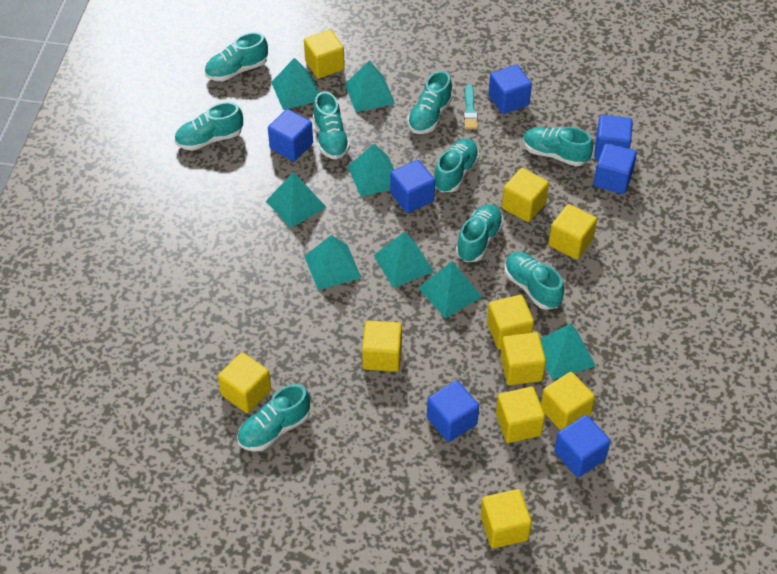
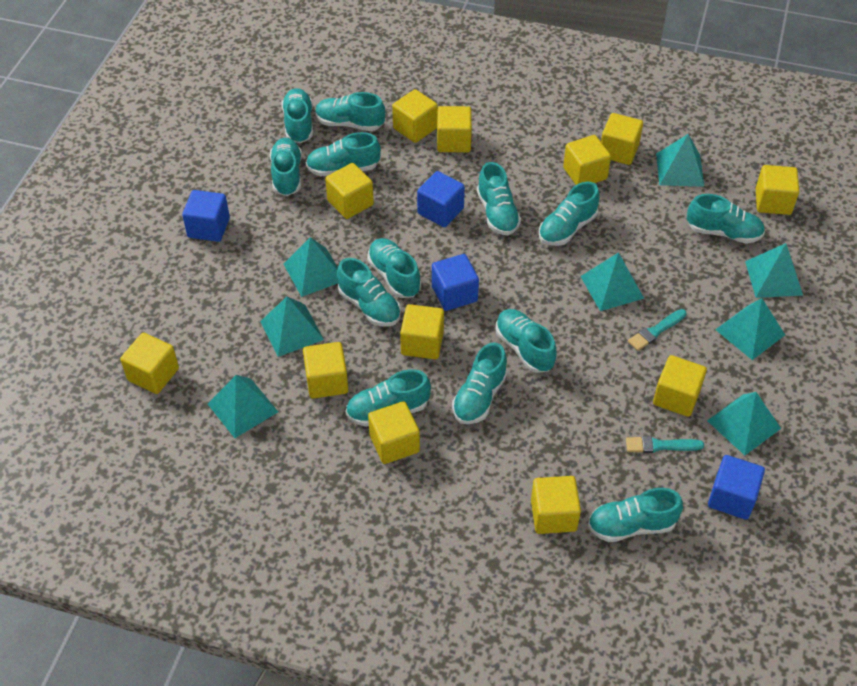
blue cube: [268,109,313,161] [390,160,435,213] [427,380,479,442] [488,64,532,114] [554,415,611,477] [593,143,637,194] [594,115,633,159] = 7 -> [182,190,230,242] [417,171,465,227] [432,254,479,311] [708,455,765,520] = 4
turquoise brush: [464,85,478,129] = 1 -> [626,436,704,453] [628,309,686,351] = 2
turquoise shoe: [174,102,243,151] [205,32,268,81] [237,384,310,451] [313,91,350,160] [407,70,453,134] [434,139,479,192] [456,204,504,262] [504,252,564,310] [523,127,593,166] = 9 -> [270,138,302,196] [282,88,313,143] [306,132,381,176] [315,92,385,131] [337,258,401,326] [346,369,431,427] [367,238,421,298] [452,343,508,424] [477,162,521,235] [496,309,557,373] [539,182,600,246] [588,488,683,542] [687,194,765,244] = 13
yellow cube: [218,352,271,413] [304,30,345,78] [362,321,402,372] [480,489,532,548] [487,295,534,349] [496,387,545,443] [500,332,546,385] [502,168,549,222] [541,372,595,431] [549,204,597,259] = 10 -> [120,333,179,394] [303,342,348,399] [325,163,374,219] [368,401,420,464] [392,89,438,143] [400,304,444,359] [437,106,472,152] [531,476,581,534] [563,135,611,185] [601,113,643,165] [653,355,707,417] [756,165,799,215] = 12

